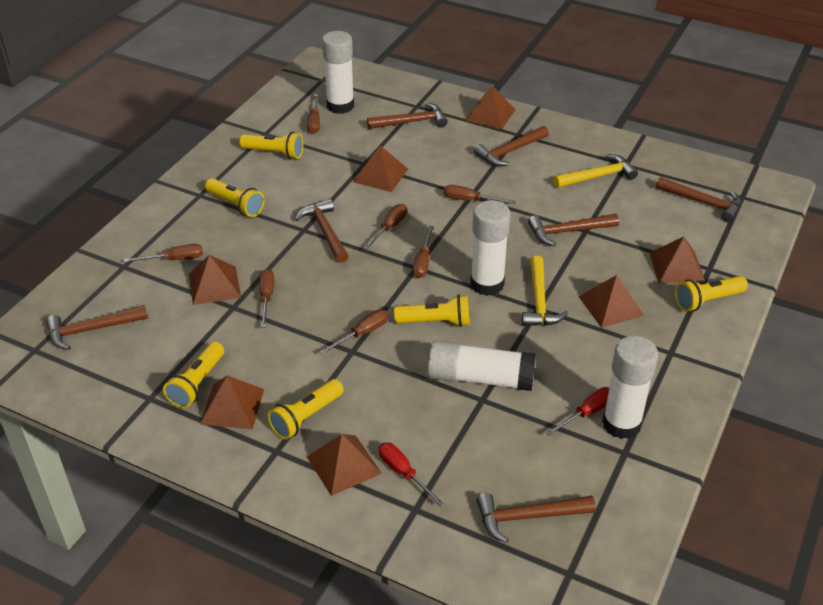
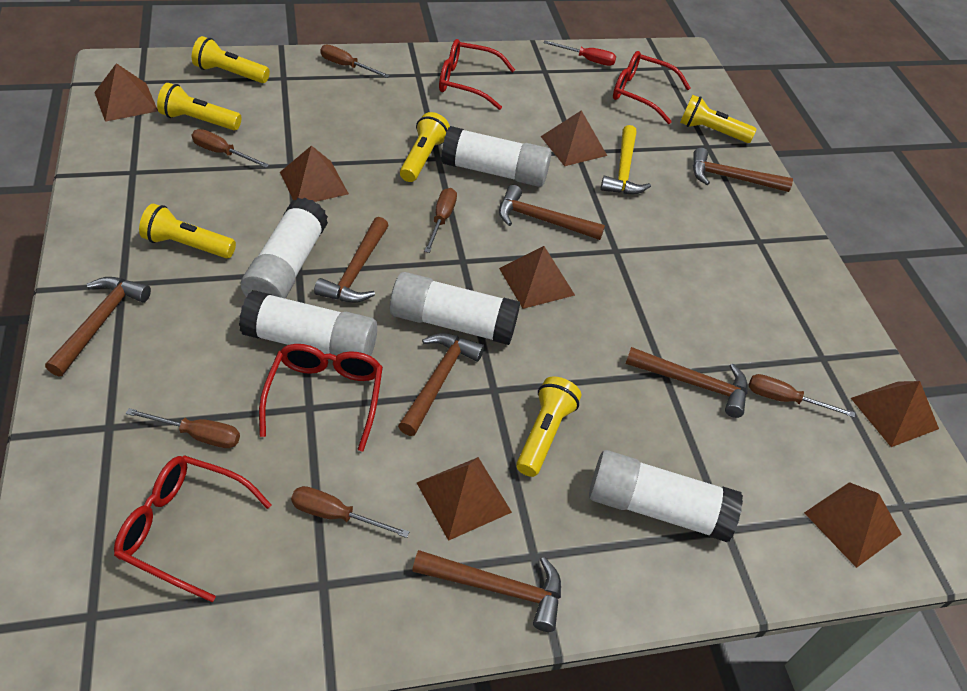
brown screwdriver: [124,244,203,262] [259,269,274,328] [307,94,320,134] [320,310,388,354] [364,204,407,250] [413,226,434,278] [444,185,516,204] = 7 -> [126,408,240,448] [192,129,269,168] [291,486,410,538] [320,45,390,78] [424,188,457,253] [749,374,855,418] = 6
red glasses: none = 0 -> [114,455,271,602] [259,344,383,452] [439,39,515,110] [613,51,691,124] = 4
red screwdriver: [379,442,445,507] [546,387,609,436] = 2 -> [544,41,616,66] = 1
white glue stick: [322,31,354,114] [427,341,536,391] [470,200,510,296] [602,336,658,439] = 4 -> [239,290,377,356] [241,198,328,299] [390,272,520,345] [441,126,551,187] [589,450,743,542] = 5
yellow hammer: [522,256,568,326] [553,154,638,188] = 2 -> [600,125,651,194] = 1

